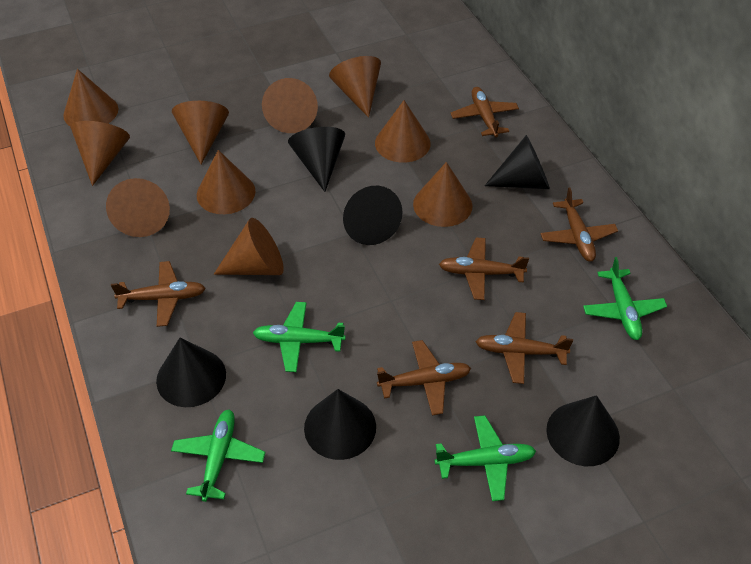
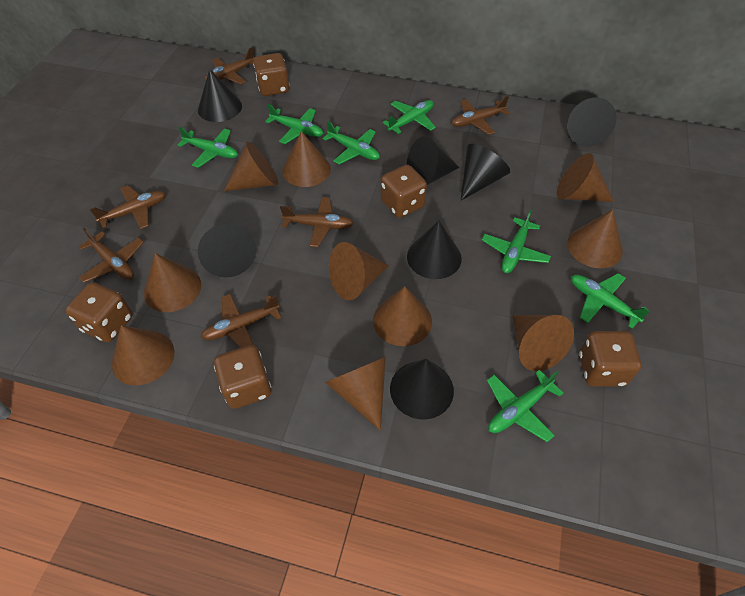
black cone: [156,338,226,407] [288,127,345,192] [304,389,376,460] [343,186,403,245] [485,135,550,189] [546,395,620,466] = 6 -> [198,69,242,122] [198,224,256,278] [390,359,454,420] [407,136,459,185] [407,221,462,279] [461,144,510,200] [567,98,616,146] = 7
brown dice: none = 0 -> [65,282,133,342] [214,345,271,409] [253,53,290,96] [381,165,427,218] [579,331,641,387] = 5
green plane: [171,409,266,502] [253,302,346,372] [435,415,536,501] [583,257,667,340] = 4 -> [178,127,238,168] [265,104,323,144] [322,121,380,164] [382,100,436,134] [482,210,551,273] [487,370,563,442] [571,273,650,329] = 7

